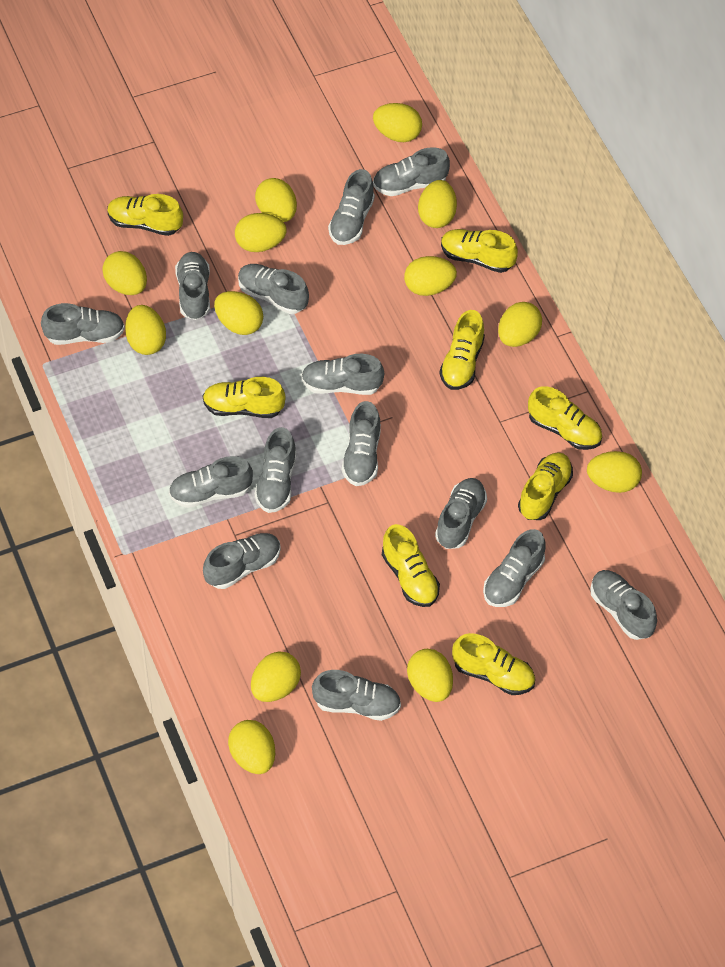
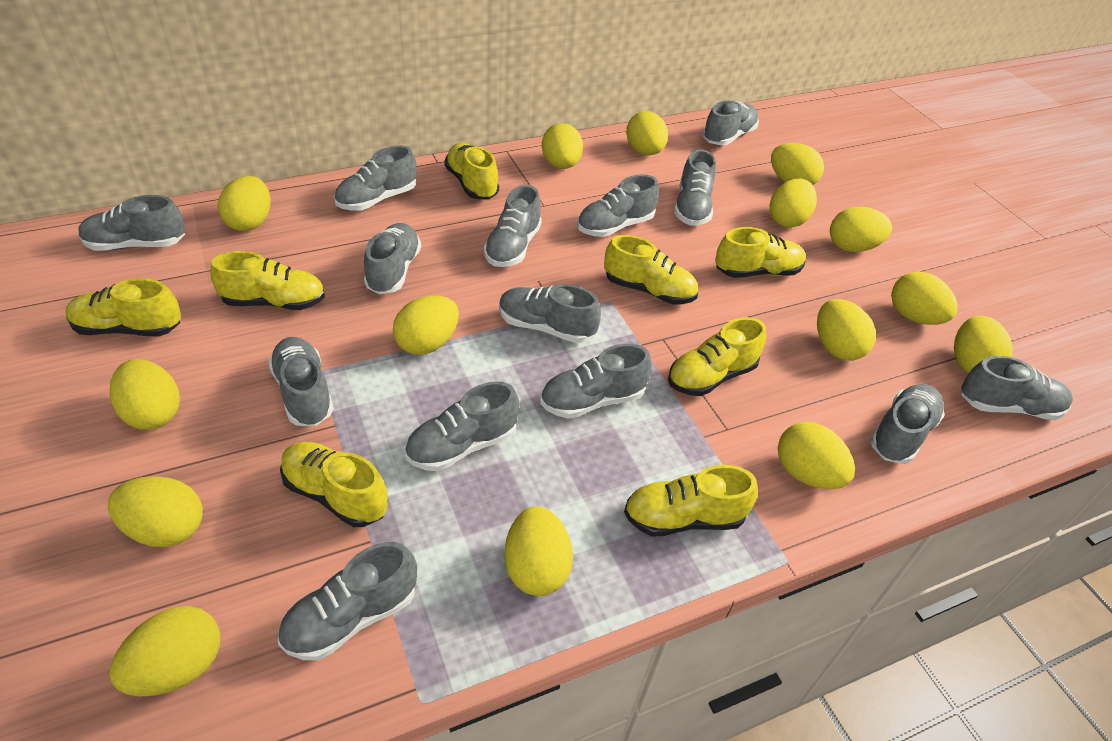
yellow egg: [102,251,147,295] [125,305,166,355] [214,291,263,335] [228,720,275,774] [235,213,287,252] [251,651,301,702] [255,178,297,222] [373,103,422,142] [404,256,457,296] [407,649,453,702] [418,180,457,228] [498,302,542,347] [587,451,642,493] = 13 -> [108,476,203,547] [109,606,220,697] [110,359,180,430] [218,176,271,231] [393,295,459,355] [505,506,573,596] [542,123,583,169] [626,111,668,155] [769,179,817,228] [771,143,824,185] [778,422,855,489] [817,299,876,361] [830,207,892,252] [891,272,958,325] [954,316,1013,374] = 15

